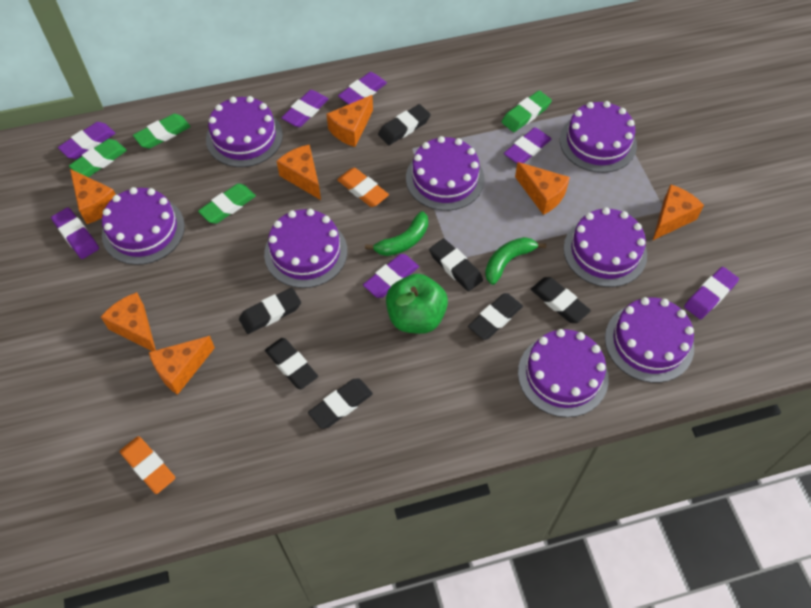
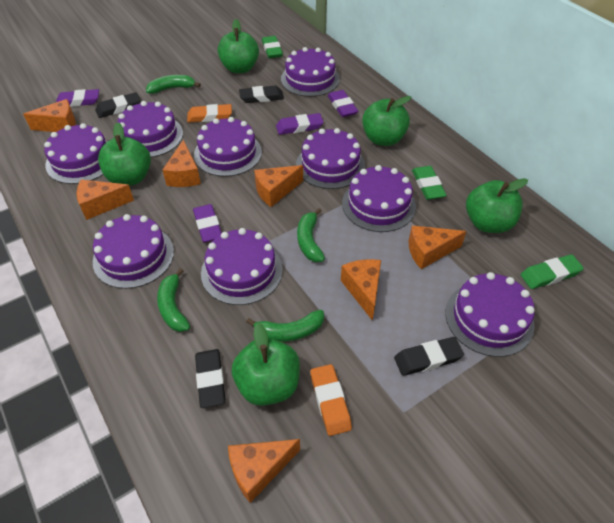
black eraser: [239,288,301,334] [265,338,318,389] [308,378,373,429] [378,104,431,145] [429,238,483,291] [468,293,523,340] [531,277,591,323] = 7 -> [95,92,141,118] [195,349,225,408] [239,86,284,103] [394,337,464,376] = 4
green apple: [386,274,448,334] = 1 -> [98,122,151,186] [218,19,259,73] [232,323,300,406] [362,96,411,146] [466,178,528,233] = 5
green banana: [365,211,428,256] [485,237,546,285] = 2 -> [146,75,201,94] [157,268,190,332] [246,310,324,342] [297,208,325,262] = 4
green eraser: [69,139,127,177] [133,114,191,149] [198,184,256,224] [502,91,552,132] = 4 -> [262,36,283,58] [412,166,447,200] [521,254,584,289] = 3
purple cake: [102,187,185,265] [206,96,283,167] [264,209,347,288] [406,136,484,211] [518,329,609,417] [560,101,637,173] [564,207,647,287] [605,297,694,383] = 8 -> [44,123,107,184] [93,214,174,289] [117,101,183,158] [194,117,262,177] [201,228,283,305] [281,47,340,97] [296,128,365,189] [342,165,416,232] [445,272,535,357] = 9
purple eraser: [51,208,99,259] [58,122,116,159] [281,90,329,127] [338,72,387,105] [363,254,419,298] [504,127,551,164] [684,267,739,319] = 7 -> [56,89,99,107] [193,204,222,242] [276,113,323,135] [328,90,358,117] = 4

